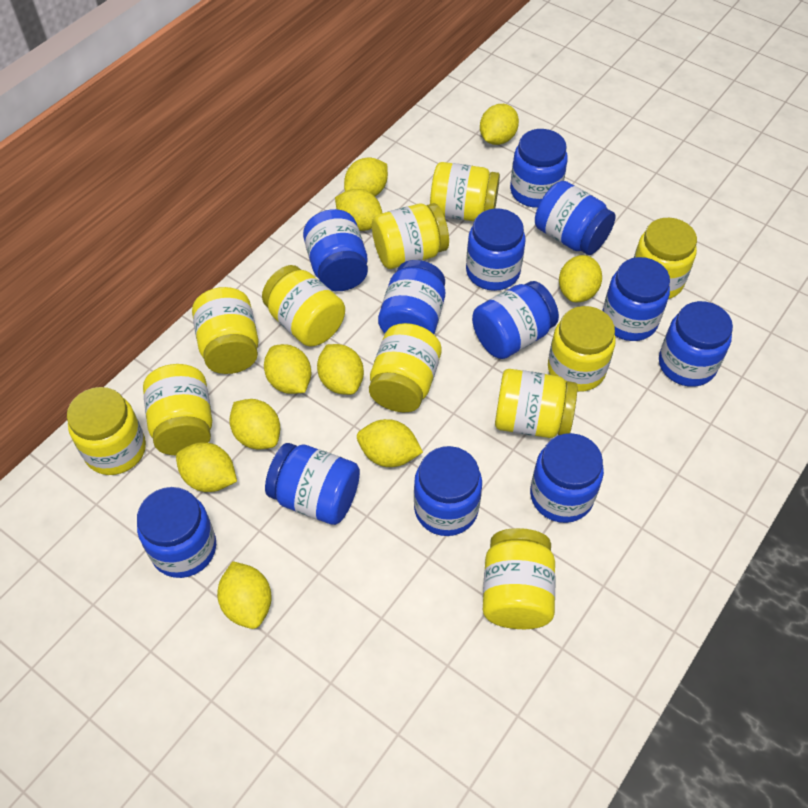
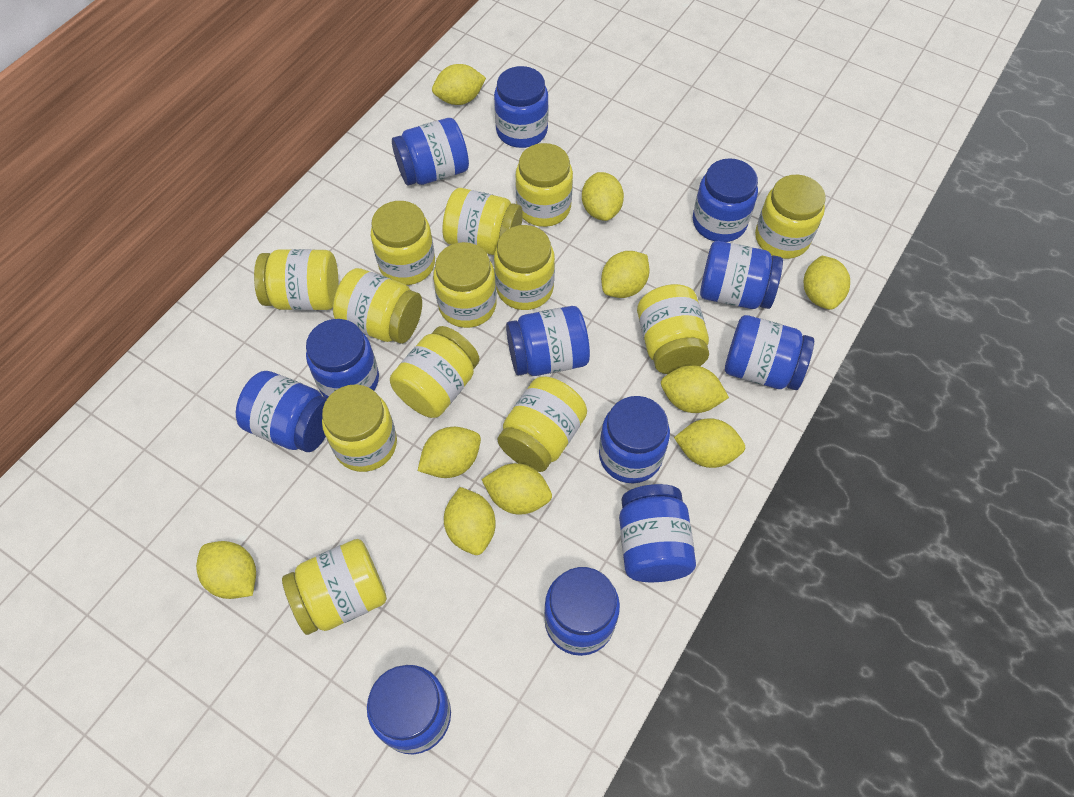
yellow jar: [67,387,146,475] [143,364,212,455] [192,287,259,374] [262,265,345,347] [369,323,442,412] [372,203,449,269] [430,162,500,221] [483,528,555,629] [495,369,577,438] [548,306,616,392] [634,218,697,299] = 11 -> [254,249,338,310] [282,539,387,635] [322,384,397,472] [333,268,422,344] [371,201,435,285] [390,326,480,418] [433,242,497,328] [442,188,523,255] [494,225,555,310] [498,376,587,472] [515,143,573,227] [637,284,709,374] [755,175,826,259] = 13

